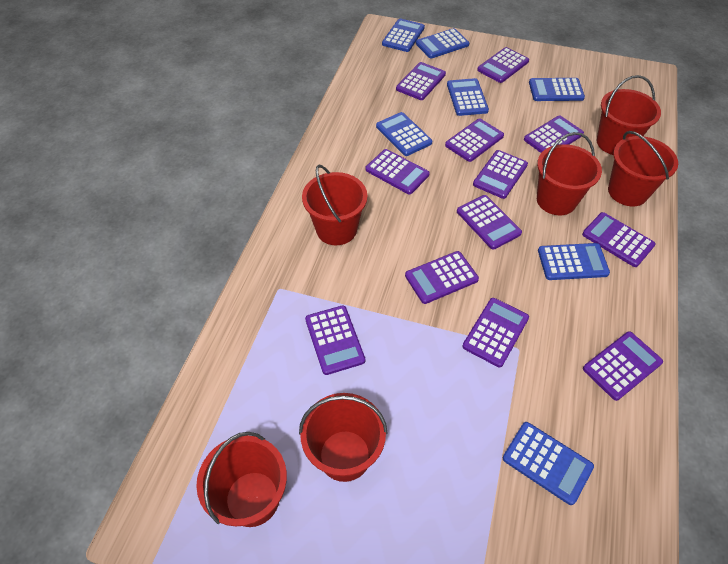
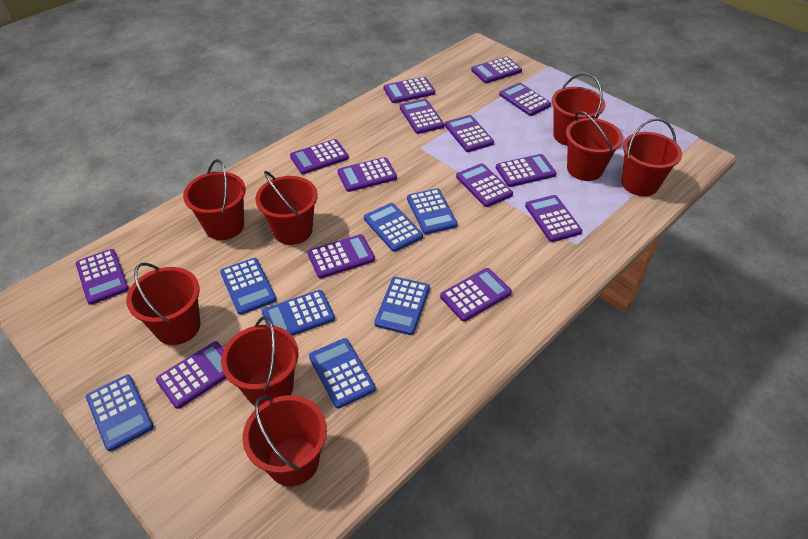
purple calculator: [305,305,365,375] [366,149,430,194] [396,62,446,100] [405,251,479,304] [445,118,504,162] [457,195,522,250] [462,298,529,367] [473,150,528,199] [477,47,529,83] [524,115,584,153] [582,212,656,267] [583,331,663,401] = 12 -> [76,249,129,305] [156,341,226,409] [290,139,349,174] [308,234,375,278] [337,157,397,192] [384,77,435,103] [400,99,444,134] [440,268,512,322] [445,115,494,152] [456,163,513,207] [471,56,522,83] [496,154,556,187] [499,83,551,116] [525,195,582,242] = 14
red bucket: [196,432,287,527] [299,393,388,482] [302,165,368,245] [537,132,602,215] [597,75,661,155] [608,131,678,206] = 6 -> [126,263,201,345] [183,159,246,240] [221,316,299,407] [242,395,327,486] [255,171,318,245] [552,73,605,146] [566,111,623,181] [621,118,682,196] = 8

